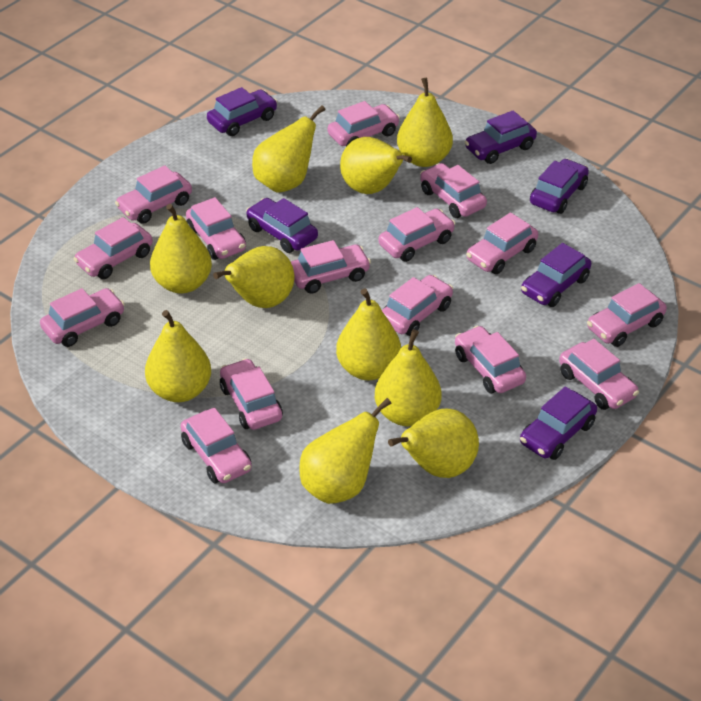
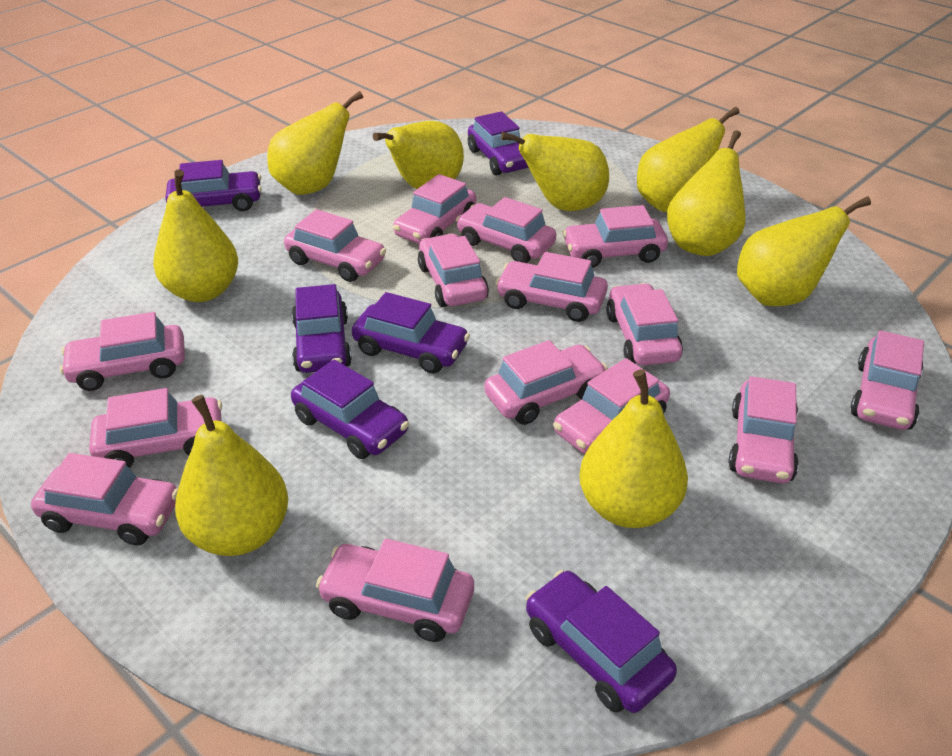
yellow pear: [145,310,211,402] [150,204,212,293] [213,246,294,308] [252,105,326,193] [299,398,391,504] [336,288,401,380] [340,137,412,194] [375,329,441,426] [388,409,479,478] [397,78,453,167] = 10 -> [153,169,238,302] [175,395,288,556] [267,91,363,195] [373,121,464,189] [501,132,609,211] [579,369,688,528] [637,107,739,212] [667,130,745,256] [737,196,871,306] = 9

